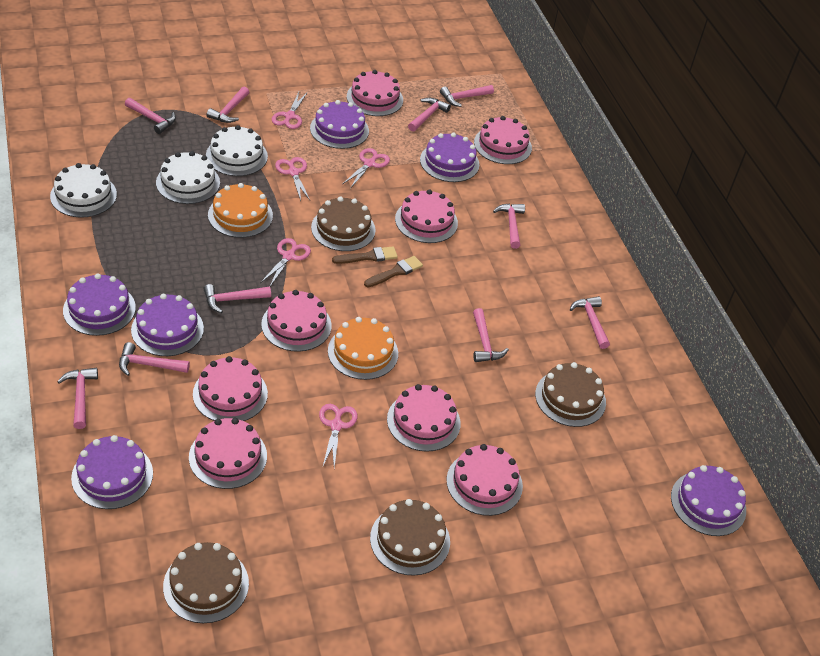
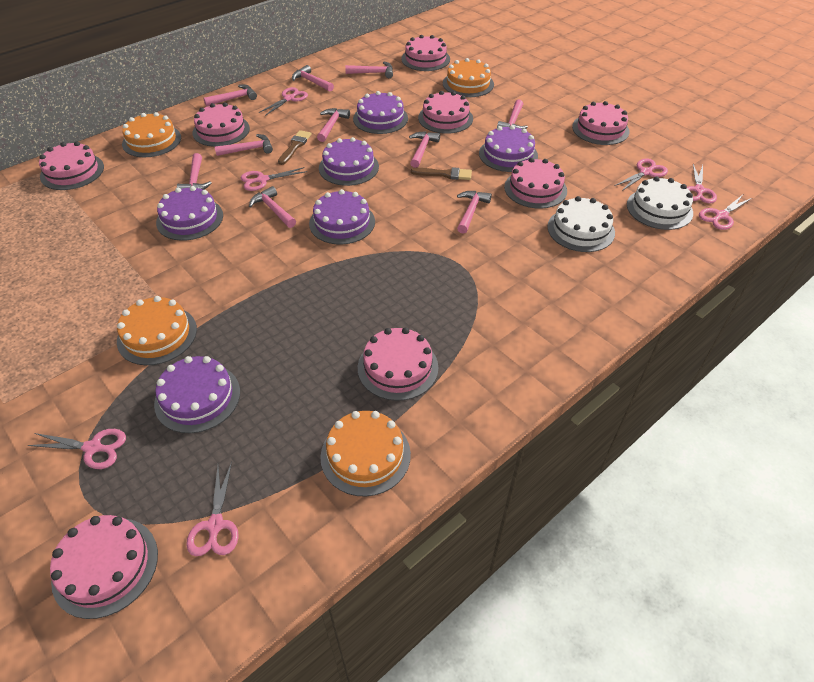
brown cake: [163,542,249,623] [311,196,376,251] [370,499,450,576] [535,362,606,427] = 4 -> none = 0
orange cake: [208,183,273,238] [328,317,398,380] = 2 -> [117,296,197,365] [122,112,181,157] [320,411,411,497] [443,58,494,97] = 4
pink scissors: [260,238,311,286] [272,92,308,129] [275,157,310,201] [319,404,358,468] [343,148,390,189] = 5 -> [28,429,126,469] [186,462,239,556] [241,167,307,191] [259,87,308,116] [614,159,668,191] [687,164,717,204] [699,195,752,230] = 7
white cake: [50,163,117,218] [156,151,220,204] [206,125,268,176] = 3 -> [547,196,615,252] [627,176,693,230] = 2

